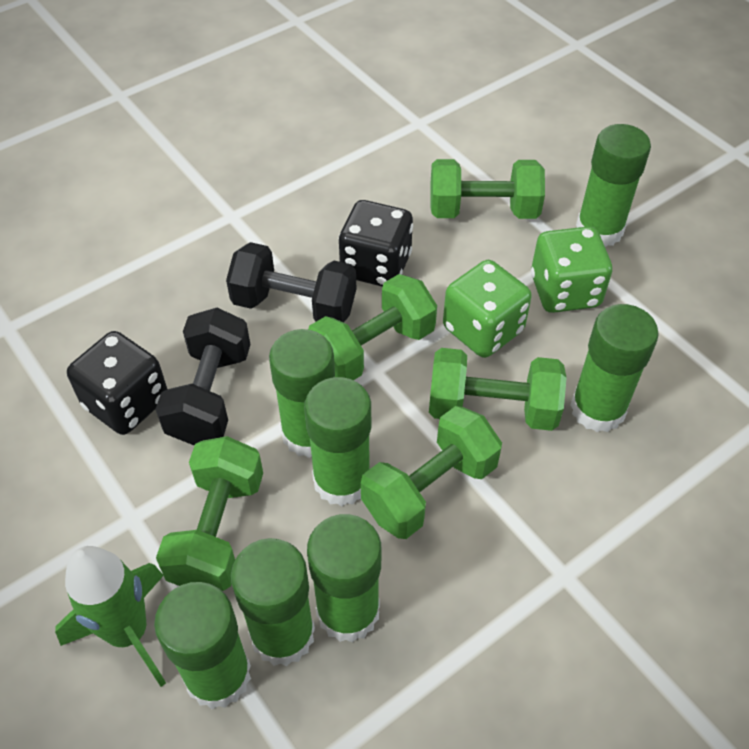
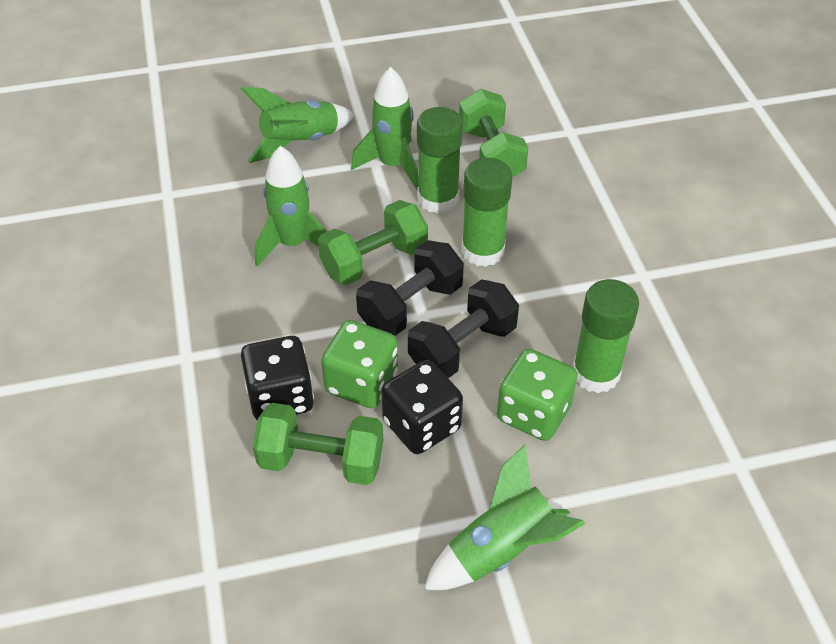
green dumbbell: [156,436,263,591] [308,274,437,380] [361,406,502,539] [429,348,567,431] [430,159,545,219] = 5 -> [253,403,383,485] [318,200,428,285] [459,89,528,178] = 3
green glue stick: [154,582,251,709] [231,538,315,666] [269,329,335,458] [304,377,371,506] [307,514,381,642] [570,304,659,432] [576,124,651,247] = 7 -> [417,107,463,214] [461,158,512,267] [573,279,639,393] = 3
green rocket: [55,546,166,687] = 1 -> [241,87,355,163] [255,146,327,267] [351,67,418,190] [424,445,586,590] = 4

